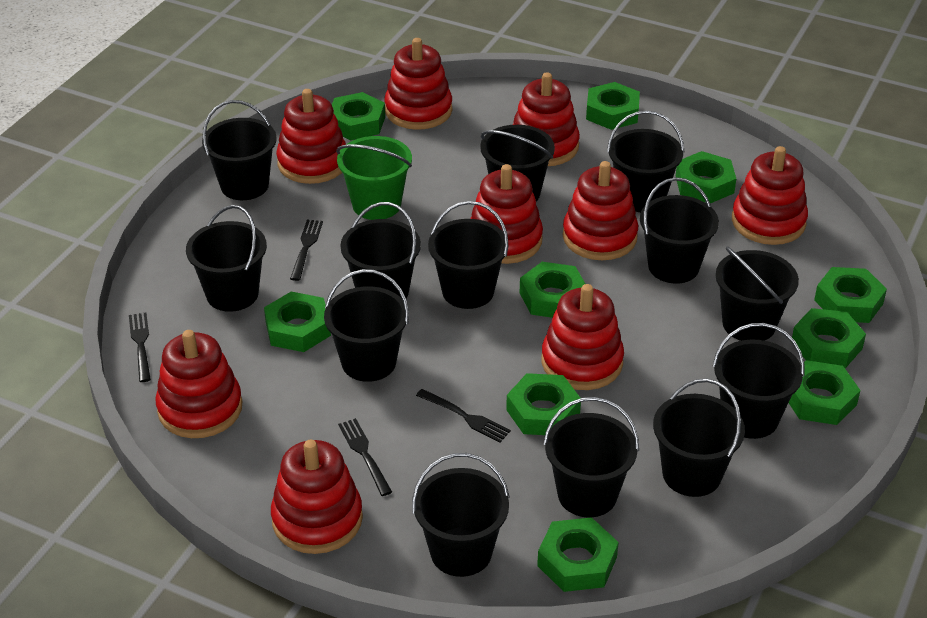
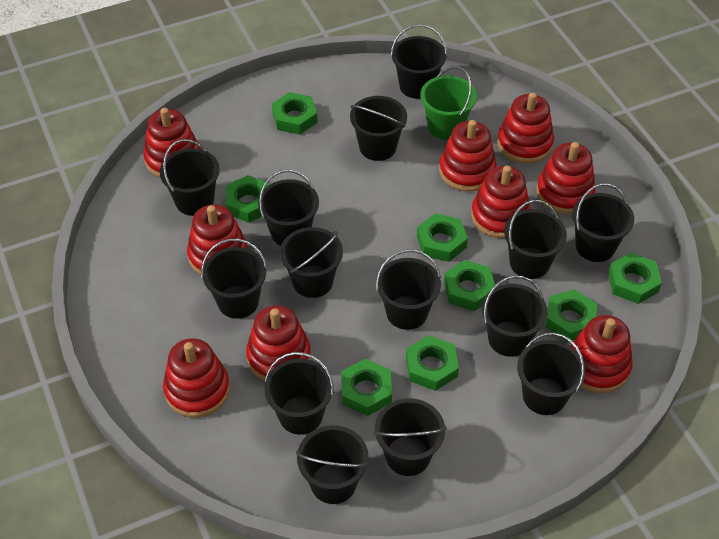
black bucket: [186,205,267,312] [202,100,277,200] [324,269,409,382] [340,202,421,298] [412,453,510,577] [428,201,508,309] [480,125,555,201] [543,397,639,517] [607,110,684,212] [640,177,719,284] [653,379,745,497] [713,323,805,439] [716,246,799,341] = 13 -> [160,139,220,216] [201,239,267,319] [258,170,319,246] [264,352,334,435] [280,227,343,298] [296,425,369,504] [350,96,407,161] [373,398,446,476] [376,249,441,330] [391,24,447,99] [482,275,548,357] [504,200,567,279] [517,333,586,415] [572,183,634,262] = 14
black fork: [129,313,151,382] [290,220,323,281] [338,418,392,496] [416,389,511,443] = 4 -> none = 0
green nut: [264,292,331,352] [332,92,385,140] [506,373,581,435] [520,262,585,318] [537,517,619,592] [586,82,640,130] [676,151,736,203] [789,360,860,425] [792,308,866,368] [814,267,887,323] = 10 -> [226,175,270,223] [272,92,317,135] [341,359,392,416] [406,335,459,391] [417,213,468,262] [444,260,495,311] [545,289,597,342] [608,253,662,304] = 8

